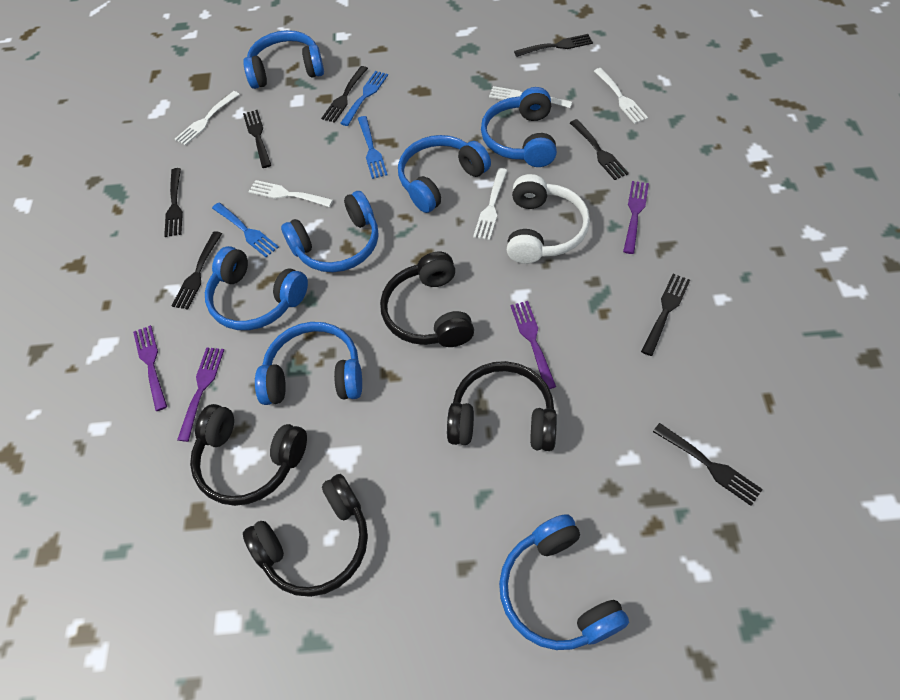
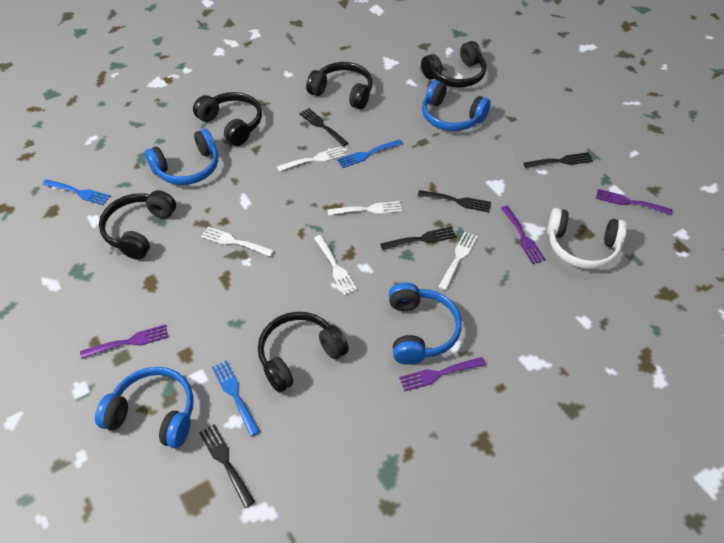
black fork: [164,168,183,237] [172,231,222,310] [243,110,271,168] [321,66,368,123] [514,34,593,57] [570,119,629,180] [641,274,690,356] [653,423,763,506] = 8 -> [199,424,255,508] [299,108,348,146] [380,227,456,250] [418,190,491,212] [523,152,593,168] = 5
black headphones: [190,404,307,506] [243,474,368,597] [380,252,474,347] [447,361,557,451] = 4 -> [99,190,176,260] [193,92,262,146] [258,312,349,392] [306,62,373,109] [421,41,486,88] = 5
blue headphones: [205,246,308,330] [243,30,324,89] [255,322,362,405] [281,191,378,272] [398,135,491,213] [481,87,557,167] [499,514,629,650] = 7 -> [95,367,194,448] [145,129,218,185] [389,282,462,365] [422,80,491,131] = 4

